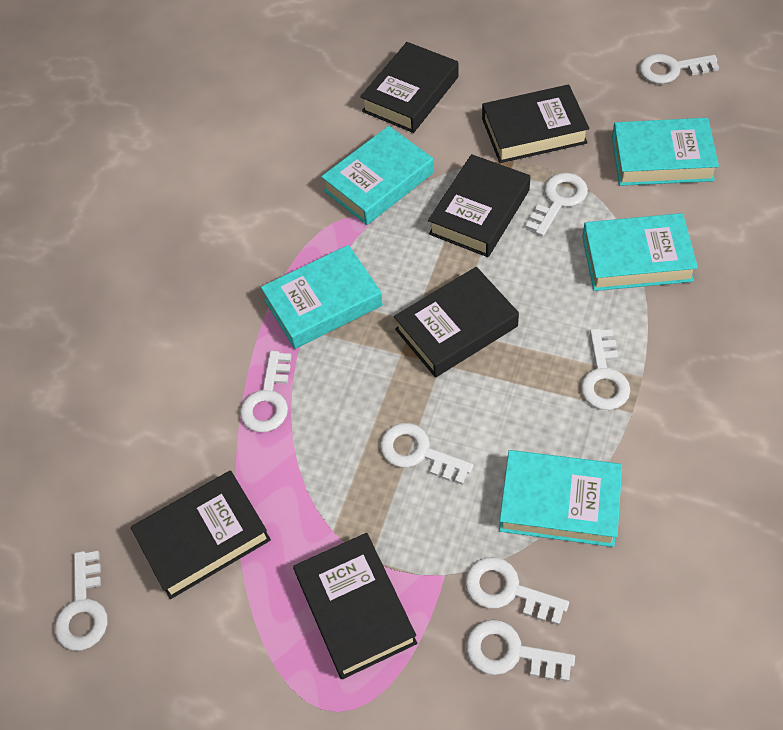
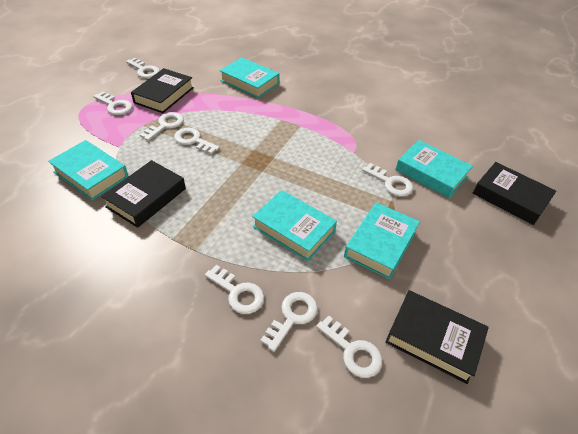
black book: [131,470,271,599] [293,533,417,679] [360,42,459,133] [394,267,519,377] [428,154,530,257] [482,85,589,163] = 6 -> [101,160,186,228] [131,68,194,113] [385,290,489,384] [473,162,556,225] = 4

